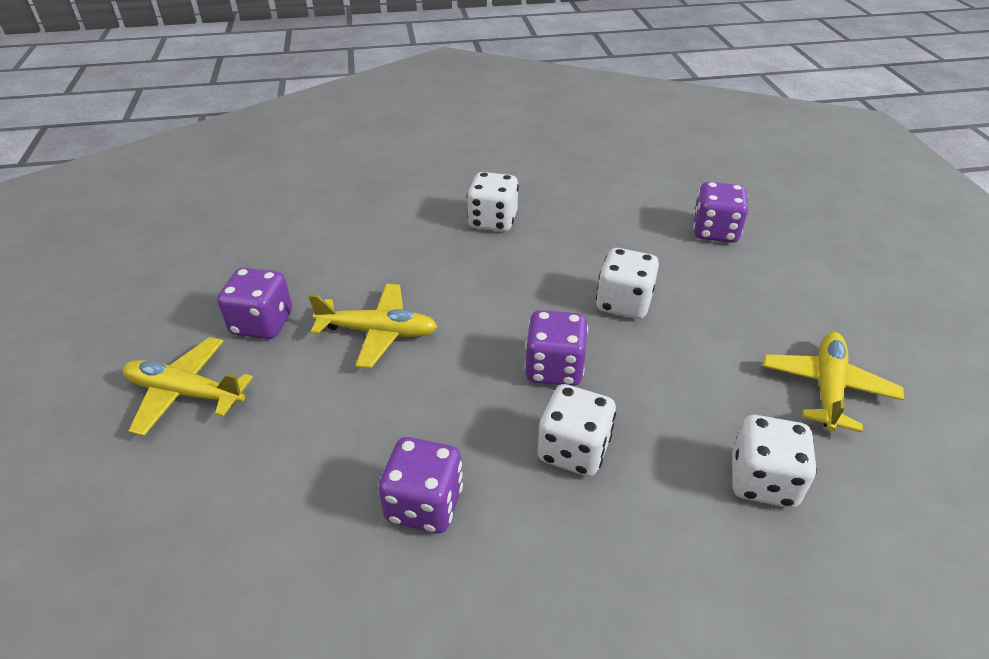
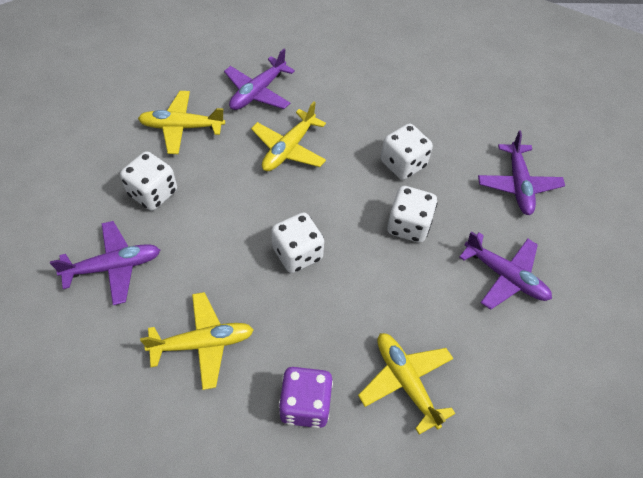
purple dice: [217,268,292,339] [378,437,463,534] [524,310,588,386] [693,182,748,243] = 4 -> [279,367,333,428] = 1
purple plane: none = 0 -> [50,221,160,305] [224,49,295,110] [459,231,552,310] [478,130,565,215] = 4
yellow plane: [123,337,253,436] [308,284,438,368] [763,332,904,433] = 3 -> [138,91,225,154] [140,292,254,390] [251,102,326,171] [358,333,456,435] = 4

